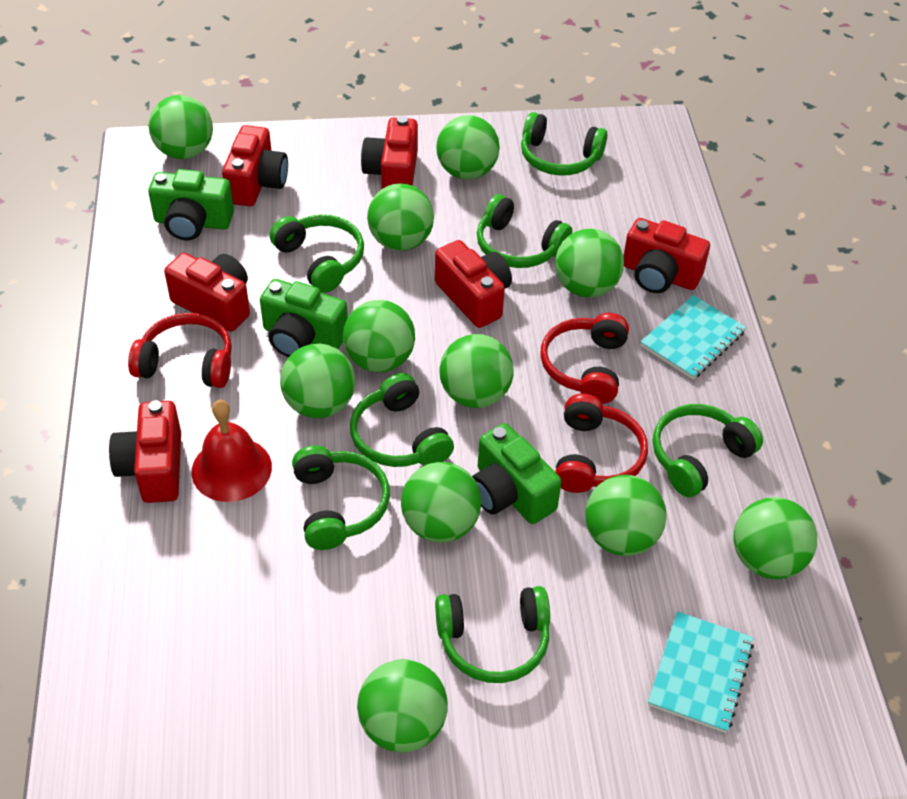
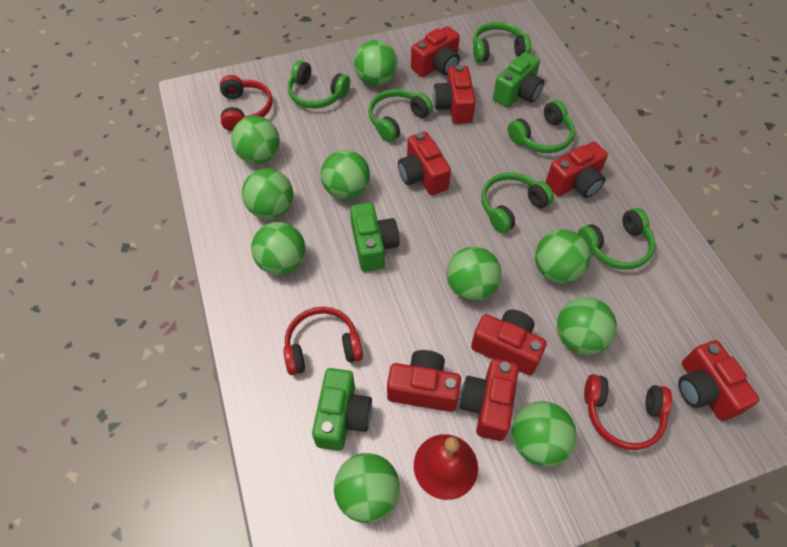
green ball: [149,95,213,159] [280,344,355,418] [343,300,415,372] [357,659,448,753] [367,184,434,251] [401,462,481,542] [436,115,500,180] [439,334,514,408] [555,229,624,297] [585,475,666,556] [734,497,817,579] = 11 -> [231,116,280,164] [242,168,293,219] [251,222,306,275] [321,150,370,200] [334,453,400,523] [354,40,397,86] [447,247,502,301] [512,401,577,467] [535,230,591,283] [557,297,617,355] = 10
green headphones: [270,215,364,293] [292,445,390,550] [350,373,454,467] [435,586,550,683] [477,194,572,268] [521,112,608,175] [653,404,763,497] = 7 -> [287,60,350,109] [368,89,433,142] [473,22,531,62] [481,172,554,233] [508,100,575,153] [578,208,655,269] = 6
red camera: [109,400,181,503] [164,253,250,332] [222,125,288,206] [361,116,418,189] [435,240,512,328] [624,218,710,293] = 6 -> [387,350,461,412] [398,132,451,195] [411,26,460,77] [433,65,476,124] [460,359,519,441] [471,310,547,375] [546,142,608,198] [678,340,759,421] = 8
turquoise notebook: [640,295,746,379] [648,611,754,733] = 2 -> none = 0

